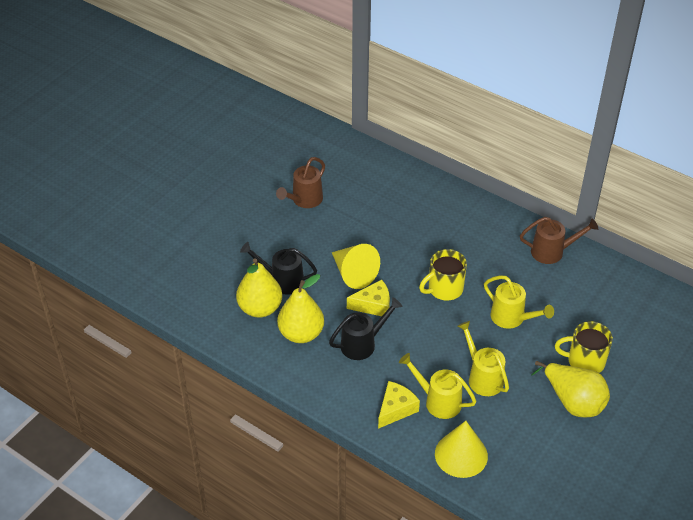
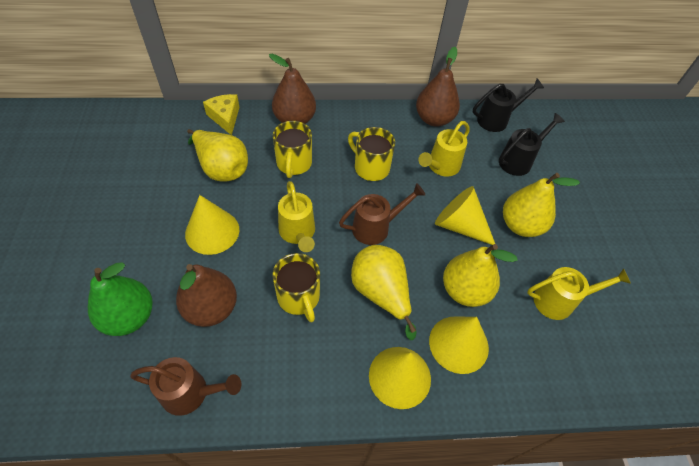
brown pear: none = 0 -> [176,264,237,327] [269,54,316,124] [416,47,460,127] = 3
green pear: none = 0 -> [88,262,153,336] = 1
yellow cheese: [347,280,390,316] [378,381,420,429] = 2 -> [203,94,239,135] = 1
yellow cone: [332,244,380,289] [435,421,488,478] = 2 -> [185,195,239,255] [369,347,431,409] [429,317,489,374] [435,186,495,245] = 4
yellow mug: [419,249,467,300] [555,321,613,373] = 2 -> [273,121,312,178] [273,253,320,323] [348,127,395,181] = 3
yellow pear: [236,258,282,318] [277,274,324,343] [531,361,610,418] = 3 -> [187,129,248,182] [351,245,417,340] [443,244,518,307] [503,173,580,237] = 4

